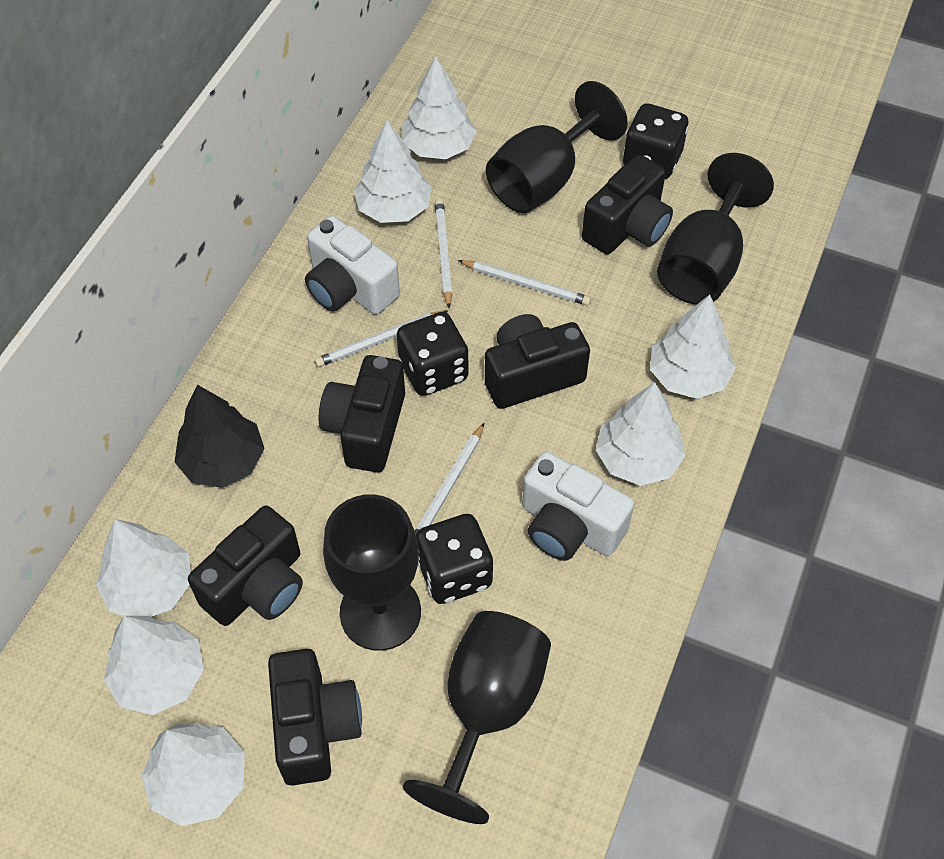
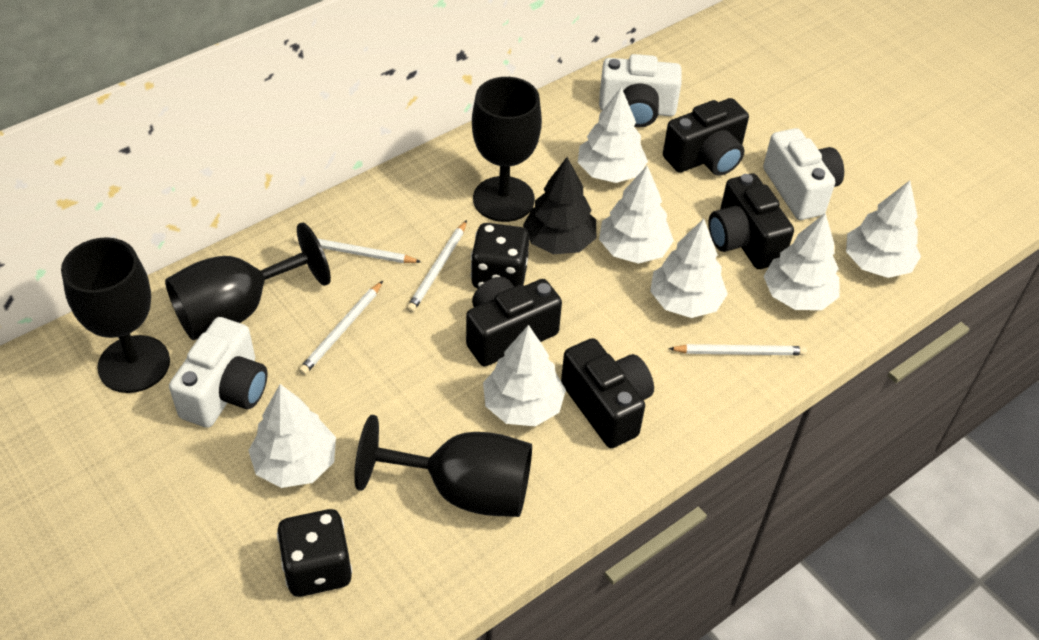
black camera: [188,506,303,626] [268,649,362,786] [319,355,405,473] [485,314,590,409] [582,155,673,254] = 5 -> [466,277,562,366] [561,338,654,448] [663,98,749,176] [708,173,794,269] = 4
black dice: [397,312,468,396] [416,514,493,604] [623,103,689,179] = 3 -> [277,509,352,597] [471,223,529,289] = 2
white camera: [305,216,400,315] [522,451,634,561] = 2 -> [169,317,268,428] [599,54,682,127] [763,128,844,220] = 3

